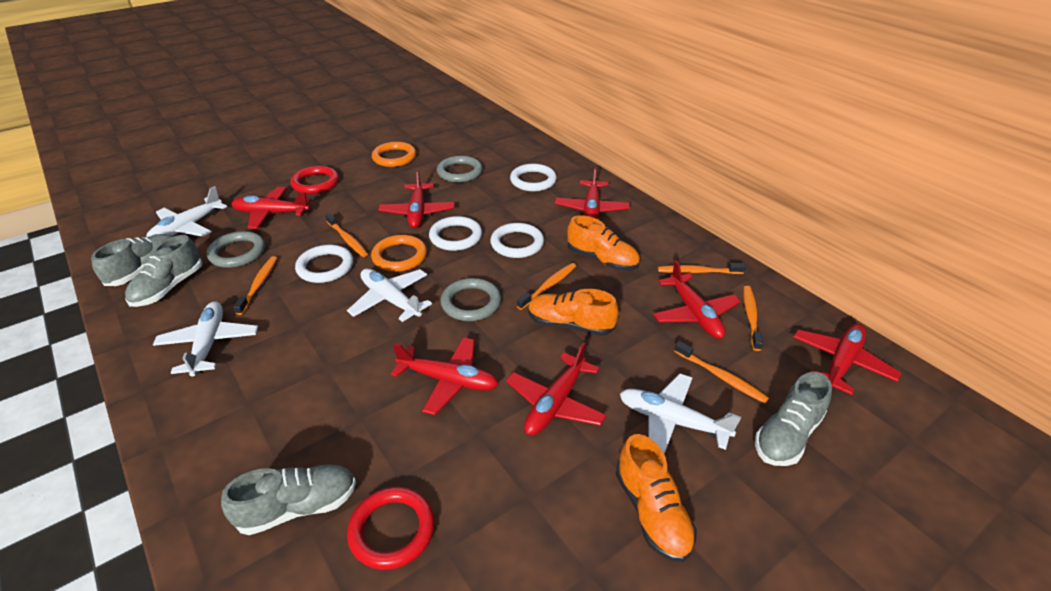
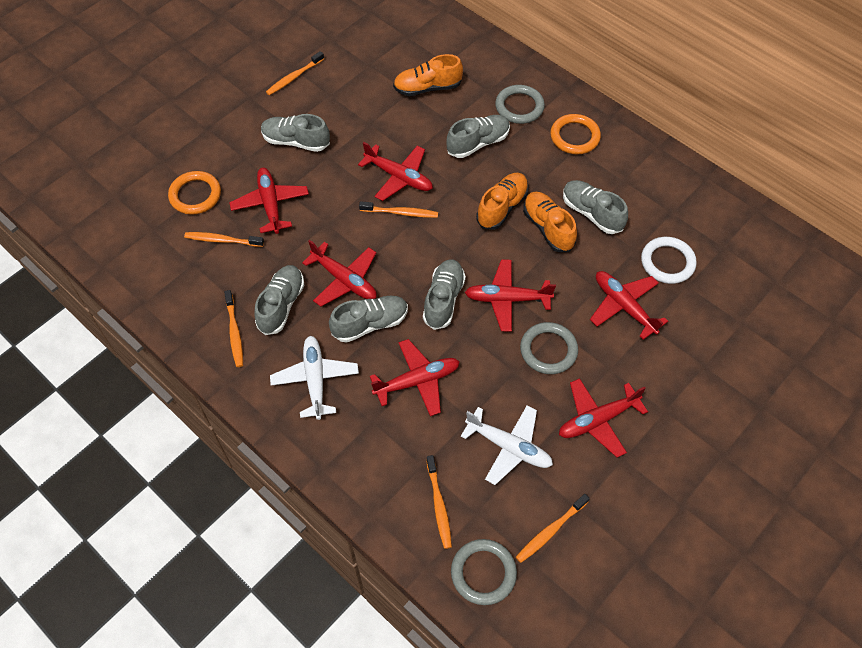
grey shoe: [91,234,174,286] [125,235,202,307] [221,464,356,535] [755,372,832,466] = 4 -> [254,265,304,335] [261,114,330,152] [329,296,408,343] [423,259,466,330] [446,115,510,158] [563,180,628,234] = 6
red ring: [290,166,339,194] [347,487,435,570] = 2 -> none = 0
white plane: [146,186,227,237] [153,301,258,377] [347,269,432,322] [619,374,741,454] = 4 -> [270,336,359,420] [461,405,553,485] = 2
white ring: [295,245,353,283] [429,216,482,251] [490,223,544,258] [510,164,557,191] = 4 -> [641,237,697,284] = 1

